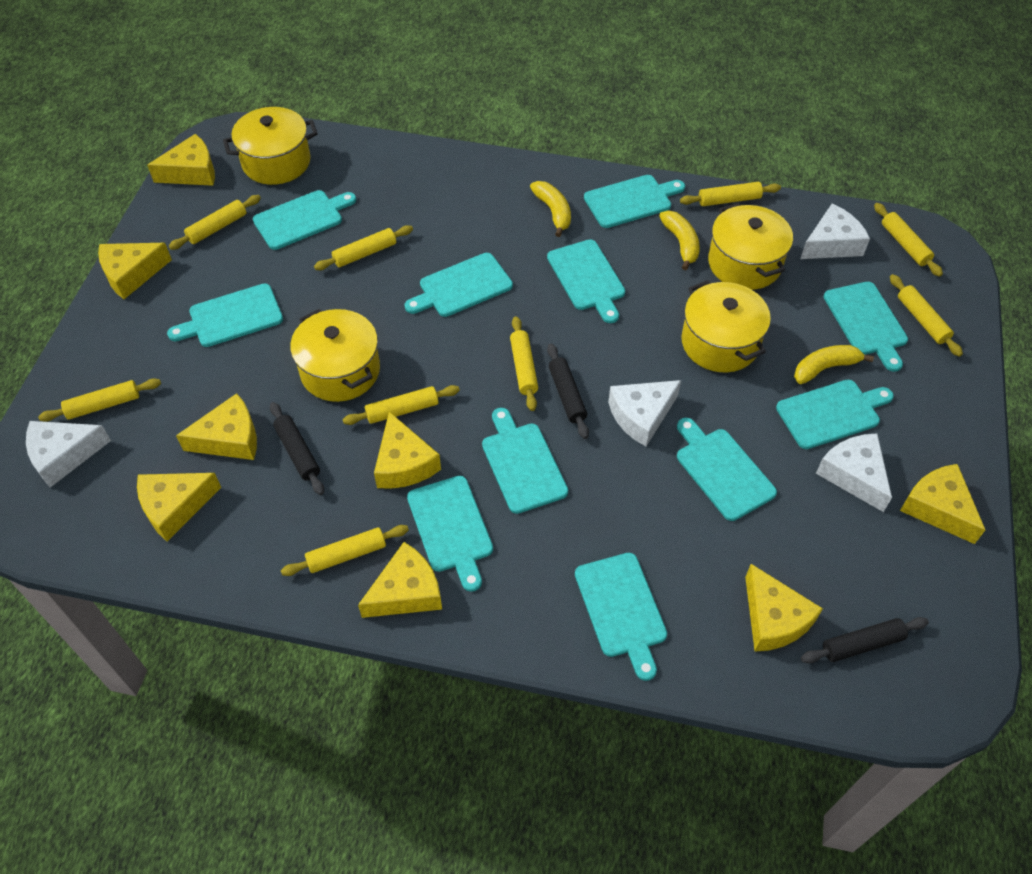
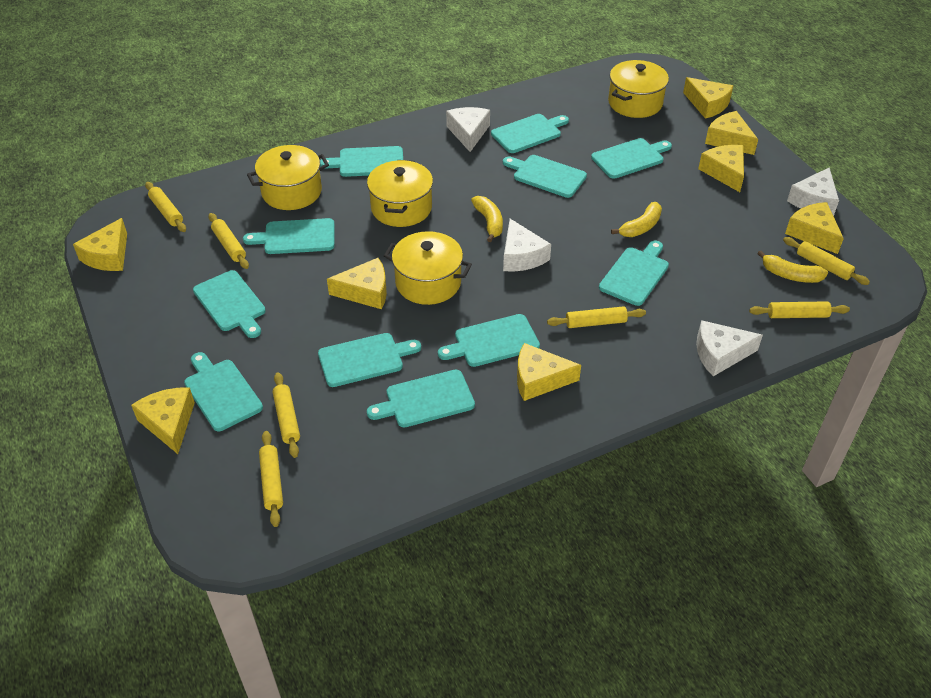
black rolling pin: [270,402,324,495] [547,344,589,439] [801,617,929,663] = 3 -> none = 0
yellow rolling pin: [38,378,161,422] [169,195,261,250] [281,525,409,576] [314,225,413,270] [342,385,460,425] [510,316,538,411] [680,182,781,206] [874,203,943,277] [890,274,963,357] = 9 -> [145,182,186,232] [208,213,249,269] [259,431,283,527] [273,372,300,458] [547,306,646,328] [749,301,850,318] [783,237,870,285] = 7

